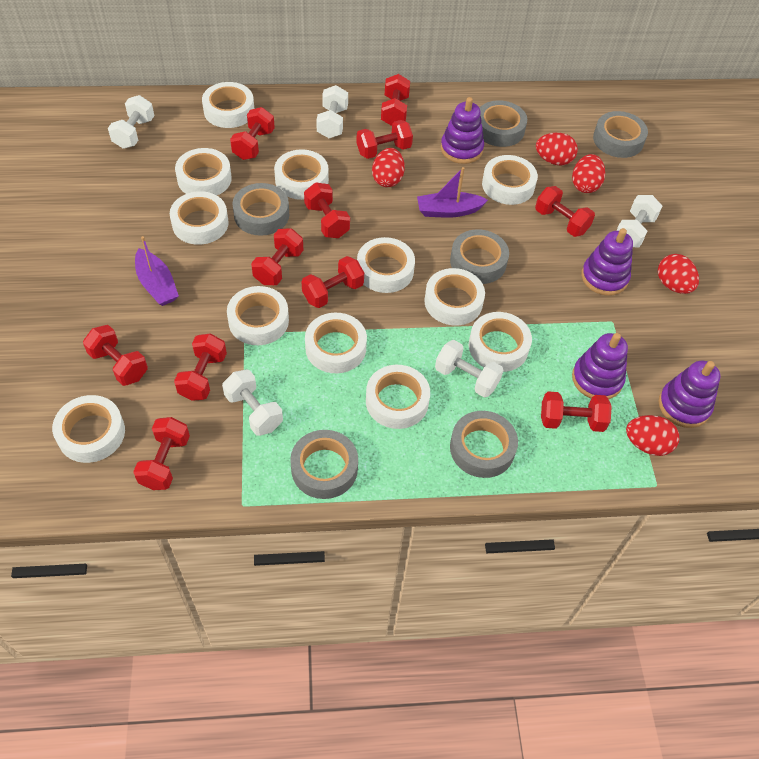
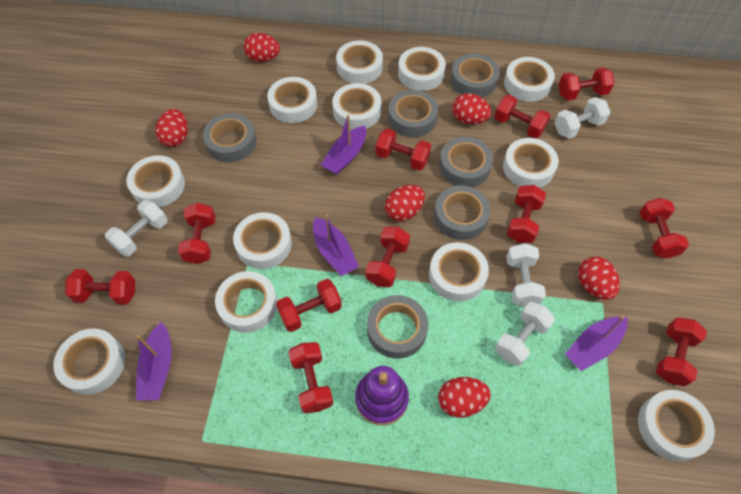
purple boat: [135,236,179,306] [417,167,488,218] = 2 -> [136,322,172,400] [313,214,359,276] [321,115,366,174] [565,316,628,371] = 4
purple stacking toy: [441,97,484,164] [572,333,628,399] [581,228,633,296] [658,361,721,428] = 4 -> [355,366,409,425] = 1
red egg: [372,148,405,187] [536,133,578,165] [572,154,605,193] [626,415,679,456] [658,254,699,294] = 5 -> [155,109,188,147] [243,33,280,62] [385,185,425,221] [438,377,491,418] [452,93,491,124] [578,256,620,300] = 6
white dumbbell: [108,95,154,149] [222,370,283,436] [316,85,348,138] [435,340,503,397] [616,195,662,247] = 5 -> [105,200,168,256] [495,302,555,366] [506,243,546,307] [554,97,611,139] = 4

